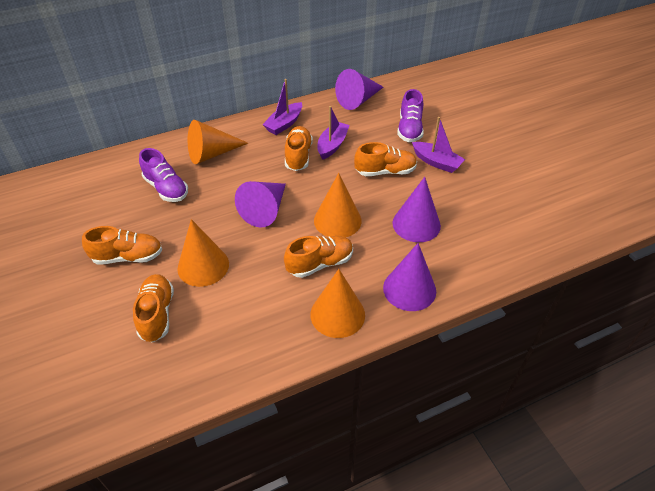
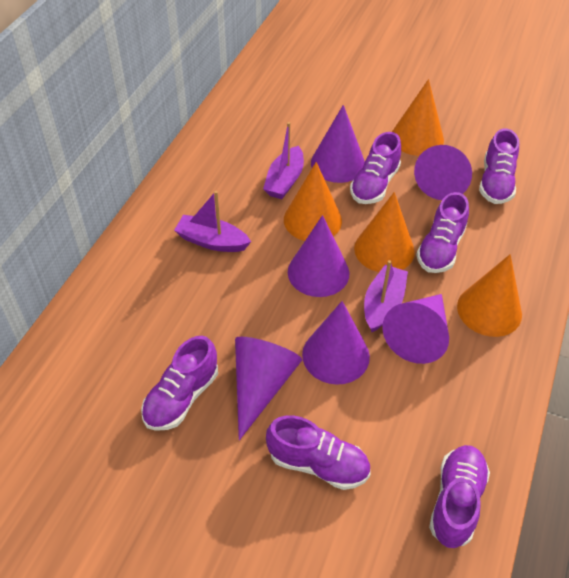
orange shoe: [82,226,162,265] [133,274,174,343] [284,236,353,278] [285,126,313,171] [354,142,417,176] = 5 -> none = 0
purple cone: [235,181,286,227] [335,69,383,110] [383,243,436,311] [393,177,441,242] = 4 -> [235,337,302,441] [288,215,349,297] [302,301,370,385] [311,105,365,183] [382,294,449,364] [414,145,472,200] = 6
purple shoe: [139,148,188,202] [397,89,424,142] = 2 -> [141,336,218,431] [266,415,370,490] [350,132,401,204] [416,192,469,273] [429,445,490,548] [479,129,519,204] = 6

